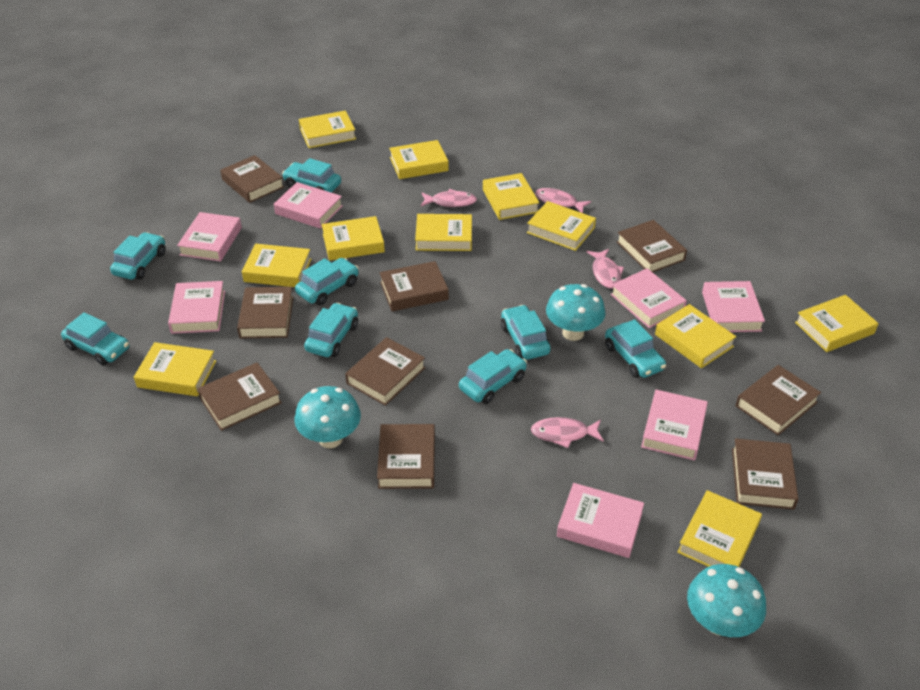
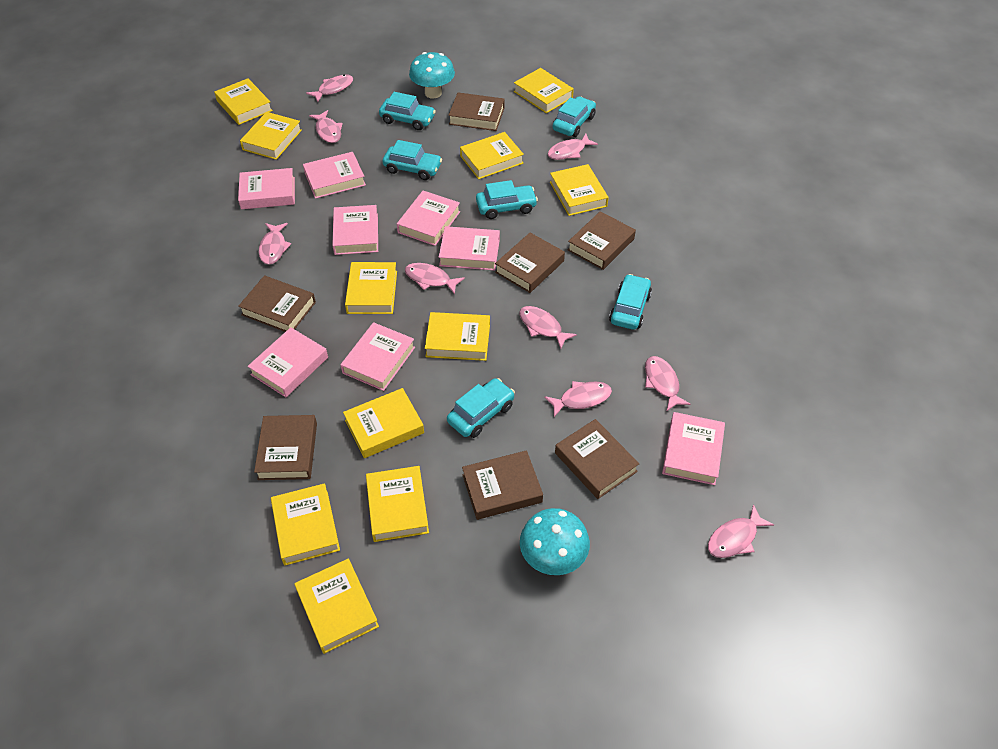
brown book: [197,362,282,431] [220,155,284,203] [237,287,294,338] [345,337,426,406] [377,424,435,489] [379,261,449,311] [617,220,687,272] [732,438,799,510] [736,365,821,435] = 9 -> [238,275,316,332] [254,415,317,480] [448,92,505,131] [462,450,543,520] [495,233,565,293] [555,419,639,499] [568,211,636,270] = 7
pink book: [168,281,225,334] [177,212,242,262] [274,182,343,229] [557,483,644,558] [611,268,687,328] [641,390,708,461] [702,281,765,332] = 7 -> [238,168,295,209] [248,327,328,397] [303,152,366,199] [332,205,378,255] [341,322,415,391] [397,191,460,246] [439,226,500,271] [662,412,725,485] = 8
pink fish: [421,189,477,207] [531,417,604,448] [535,188,591,213] [587,249,624,289] = 4 -> [259,223,291,265] [306,74,353,102] [309,110,343,143] [405,263,465,294] [519,306,577,349] [544,381,612,417] [548,134,598,160] [645,356,690,412] [708,504,774,558] = 9
turquoise car: [61,312,129,366] [110,232,166,280] [282,158,341,193] [295,258,359,305] [304,303,358,357] [459,349,527,404] [501,305,551,360] [605,319,666,378] = 8 -> [379,92,436,130] [383,140,442,180] [447,378,515,438] [476,180,538,219] [553,96,596,137] [609,274,652,330] = 6
turquoise mushroom: [295,386,361,448] [546,284,606,341] [687,564,766,637] = 3 -> [409,52,455,99] [520,508,590,575] = 2

